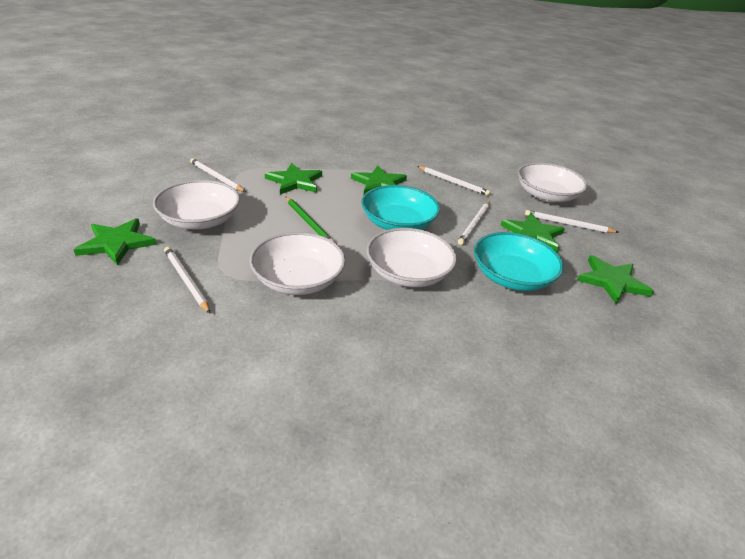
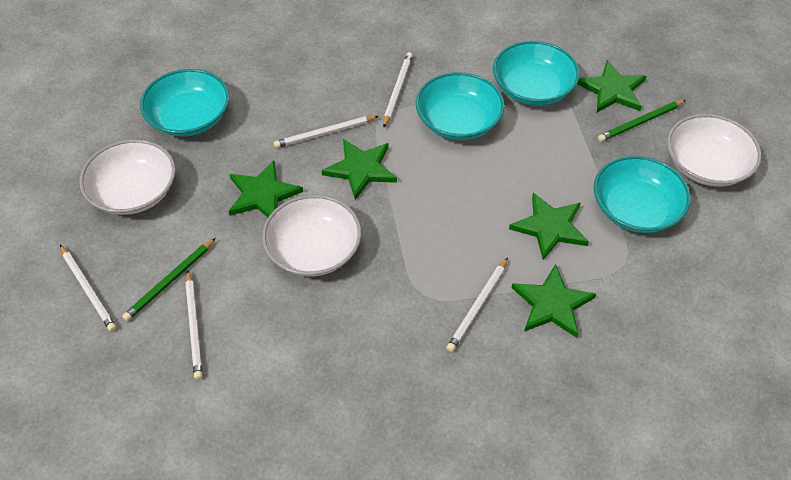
green pencil: [286,197,334,242] = 1 -> [122,238,216,321] [598,100,686,142] = 2
turquoise bowl: [361,185,440,230] [474,232,564,291] = 2 -> [140,69,229,137] [416,72,505,140] [493,41,579,106] [594,156,691,233] = 4
white bowl: [153,180,240,229] [250,232,346,295] [366,228,457,287] [518,162,588,202] = 4 -> [79,139,175,215] [262,195,361,277] [667,114,761,187] = 3

